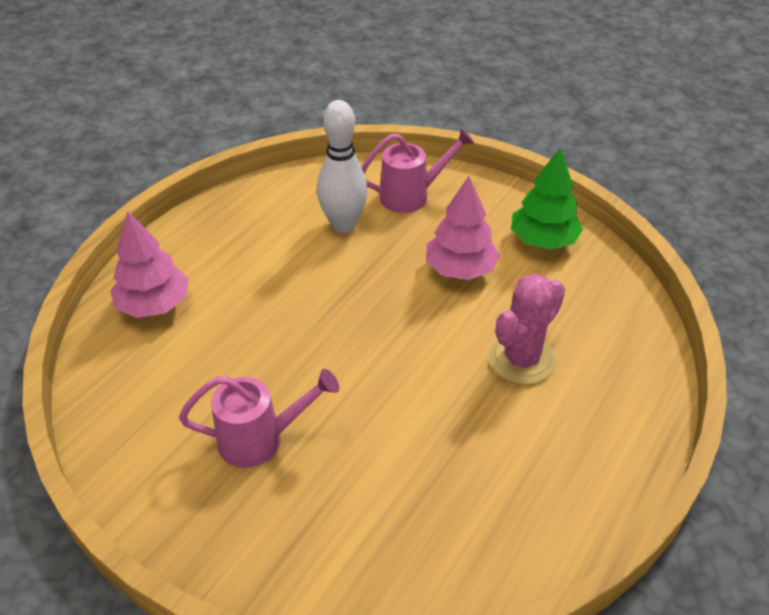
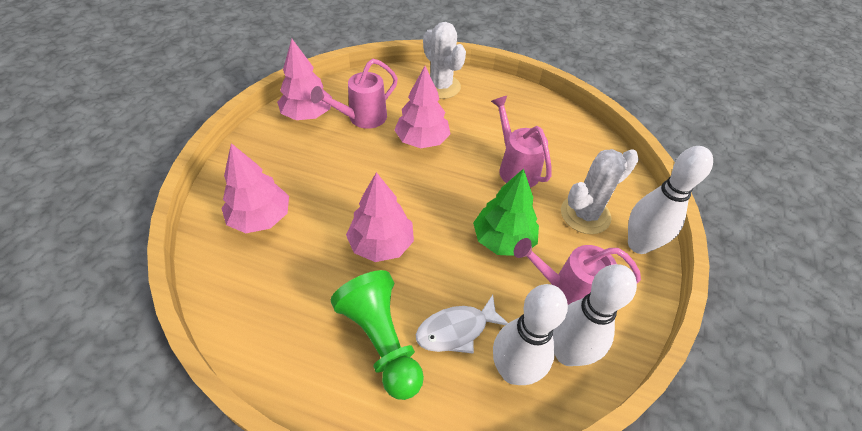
green pawn: none = 0 -> [331,270,424,400] = 1
pink cactus: [489,273,565,385] = 1 -> none = 0
pink tree: [110,211,189,318] [426,176,500,280] = 2 -> [221,143,289,233] [277,39,332,120] [346,172,414,262] [394,66,450,148] = 4
pink watering can: [179,369,339,468] [361,128,474,213] = 2 -> [310,59,398,129] [491,96,552,188] [514,238,641,305] = 3
white bowling pin: [317,100,368,233] = 1 -> [493,284,568,385] [553,264,637,366] [628,146,713,254] = 3
white cactus: none = 0 -> [423,22,466,99] [561,149,639,234] = 2
white fish: none = 0 -> [416,295,508,354] = 1

